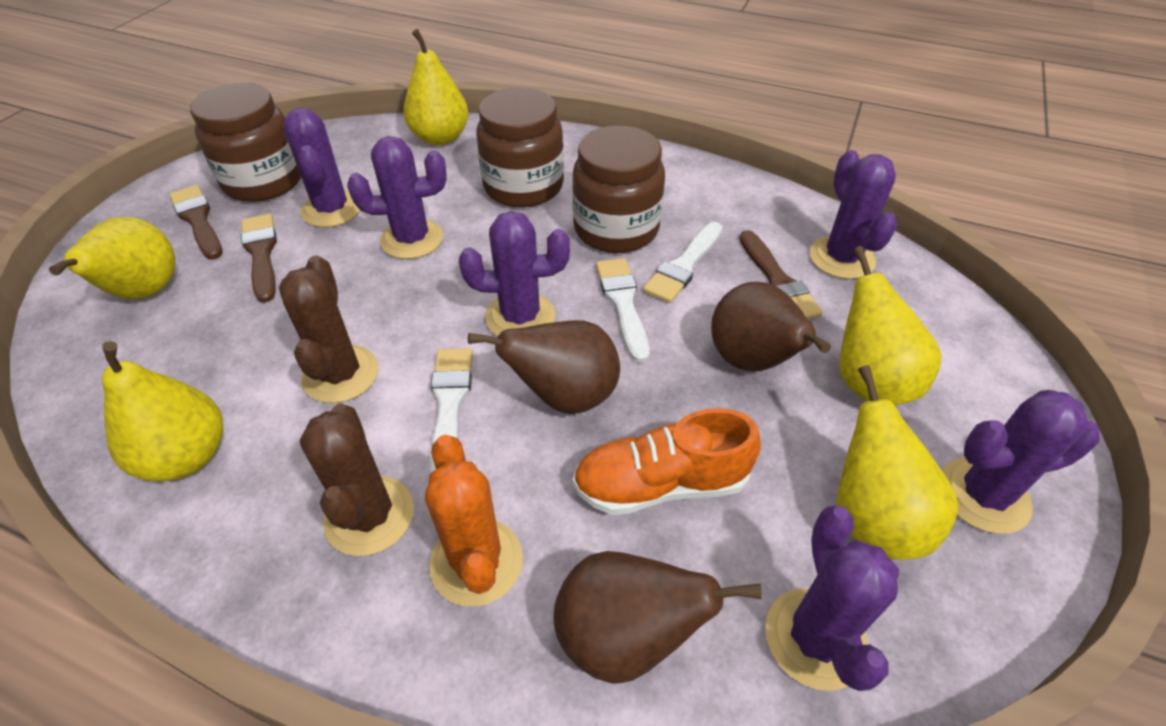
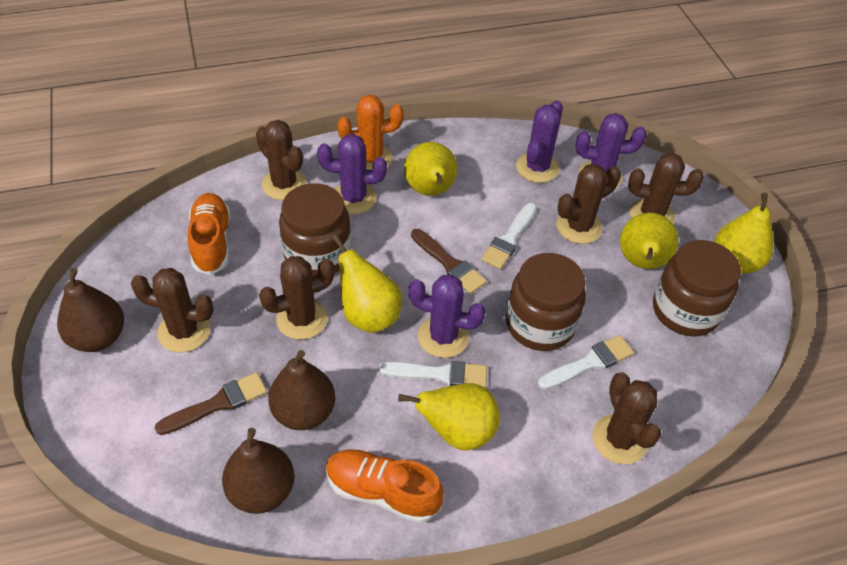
brown brush: [169,185,222,260] [241,214,277,303] [739,230,823,319] = 3 -> [154,372,267,435] [411,229,487,294] = 2
brown cactus: [279,256,378,403] [299,404,414,556] = 2 -> [131,268,214,352] [256,120,307,200] [259,256,335,340] [556,164,621,244] [592,372,661,465] [628,153,704,224] = 6
orange shoe: [573,408,761,515] = 1 -> [188,193,230,275] [326,449,444,523] = 2
purple cactus: [283,108,360,228] [347,136,447,259] [459,211,570,336] [765,506,899,691] [810,150,897,279] [942,390,1099,534] = 6 -> [317,134,387,214] [408,275,486,358] [516,100,563,183] [576,113,647,189] = 4

